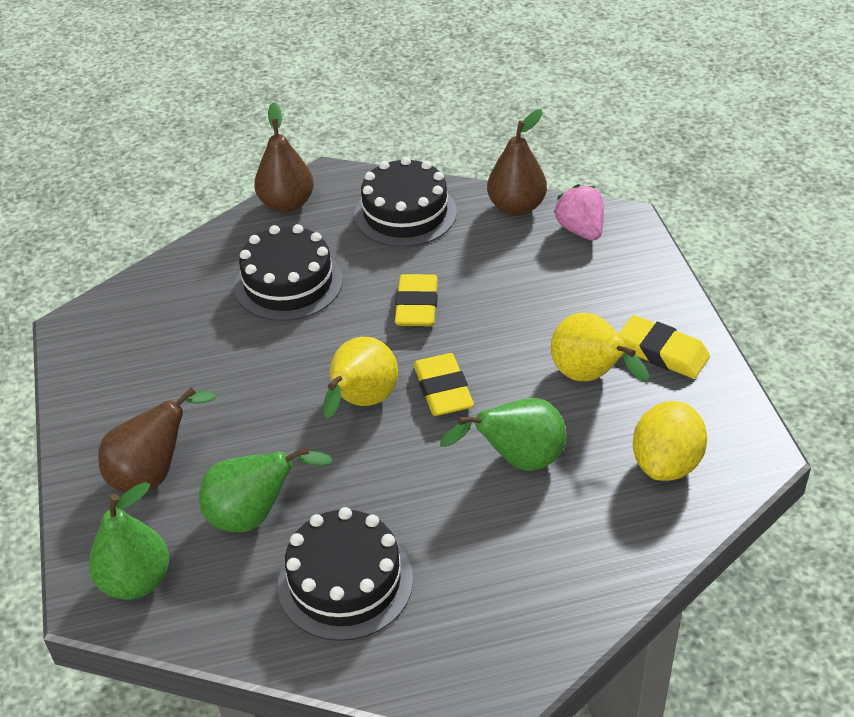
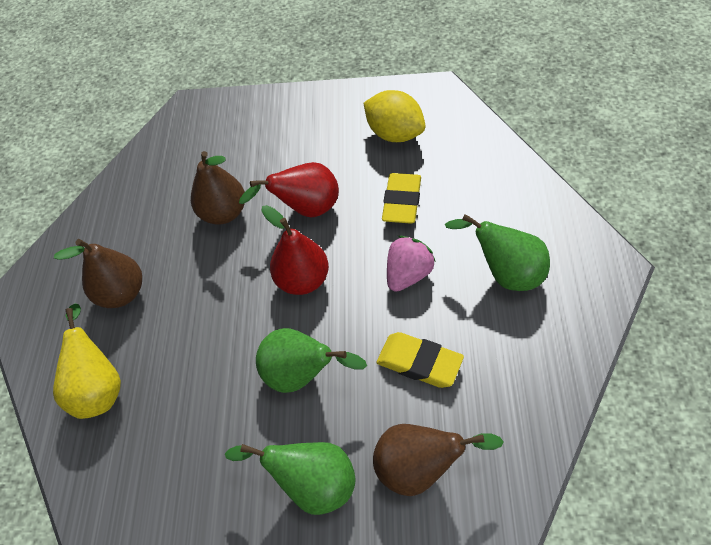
black cake: [234,224,343,321] [278,507,413,641] [354,157,457,247] = 3 -> none = 0
red pear: none = 0 -> [239,162,339,217] [262,205,329,295] = 2
yellow eraser: [395,274,438,326] [413,353,474,416] [618,315,710,379] = 3 -> [376,332,464,388] [382,173,421,224] = 2
yellow pear: [323,337,398,419] [551,313,649,382] = 2 -> [53,304,121,419] = 1

